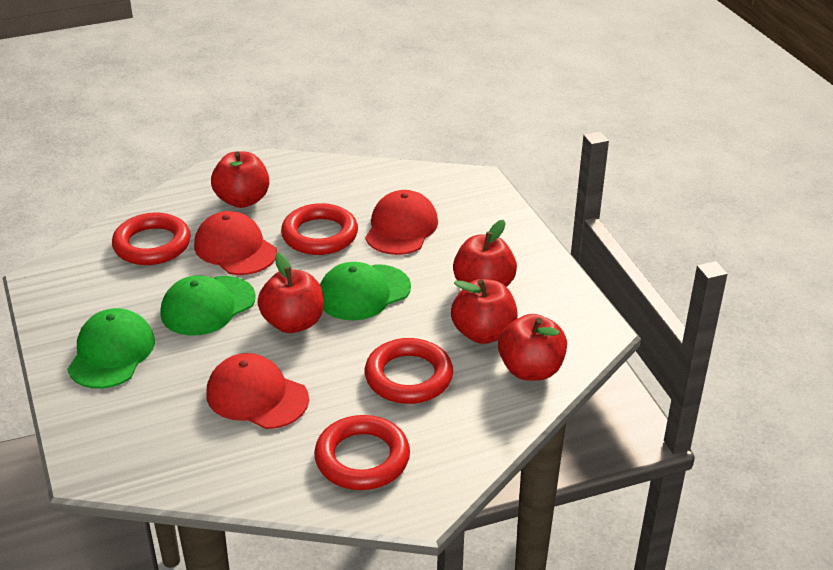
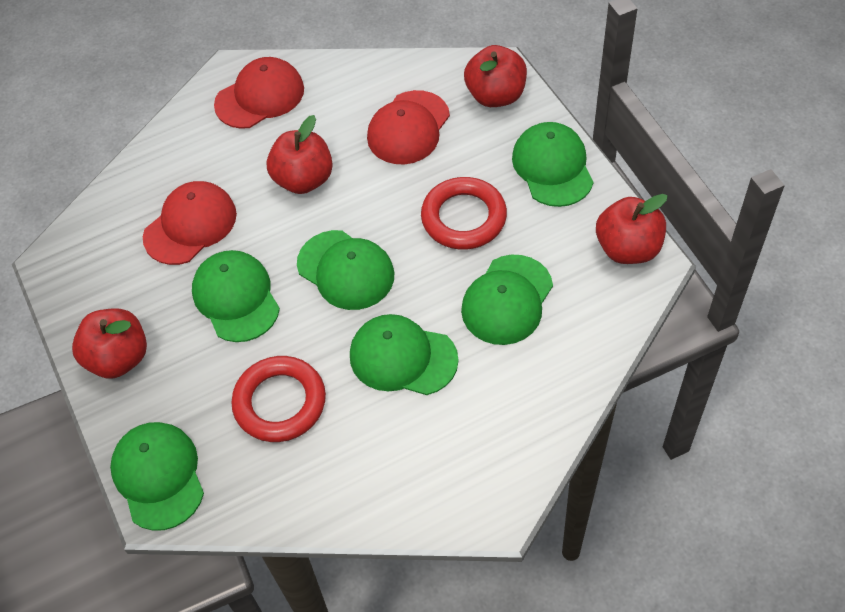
green cap: [67,308,155,389] [160,275,256,336] [320,262,411,320] = 3 -> [110,422,204,531] [192,250,280,342] [297,230,394,310] [350,314,459,395] [461,255,553,345] [512,122,593,207] = 6
red apple: [211,151,269,208] [258,252,324,333] [451,279,518,344] [453,220,517,287] [498,314,567,381] = 5 -> [72,309,147,379] [266,115,333,194] [464,45,527,107] [596,194,668,264] = 4
red ring: [112,213,191,265] [281,203,358,255] [314,415,410,490] [365,338,453,404] = 4 -> [231,356,326,442] [421,177,507,250] = 2

